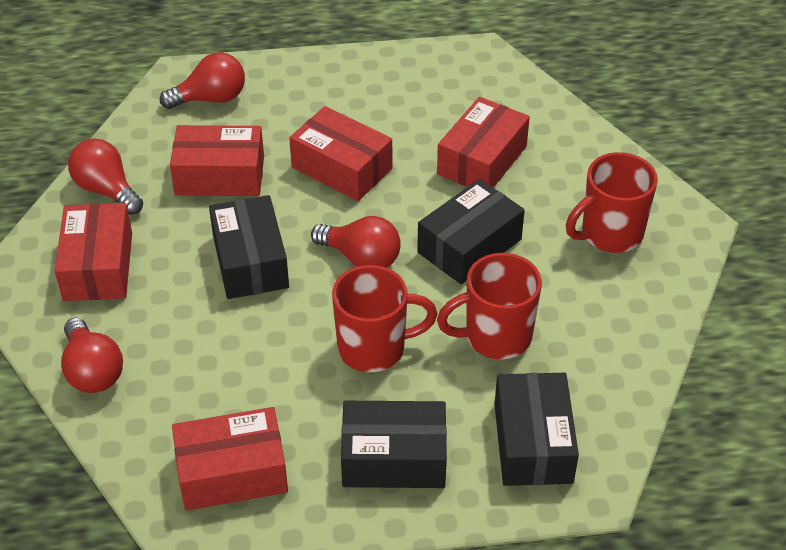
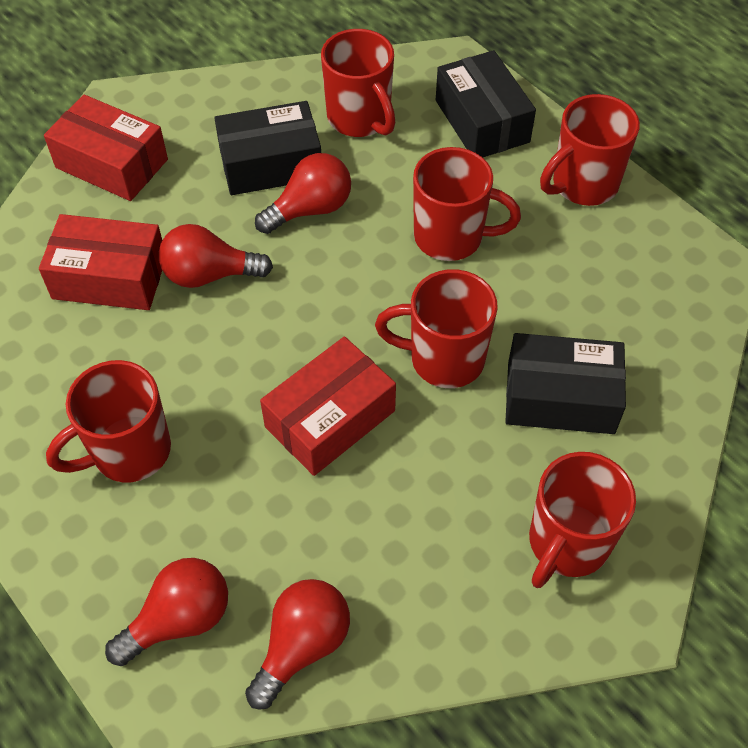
black box: [209,195,289,299] [341,401,447,488] [417,179,525,285] [495,373,579,486] = 4 -> [214,101,321,195] [436,50,536,157] [505,333,626,434] = 3
red box: [55,203,132,301] [170,125,264,196] [172,407,288,511] [289,106,392,201] [437,97,530,188] = 5 -> [39,214,162,310] [44,94,168,201] [260,336,396,476] = 3
red mug: [332,265,438,372] [437,253,542,359] [566,152,658,253] = 3 -> [46,360,171,483] [321,29,395,137] [375,269,498,388] [413,147,521,261] [529,452,636,588] [540,94,640,206] = 6

